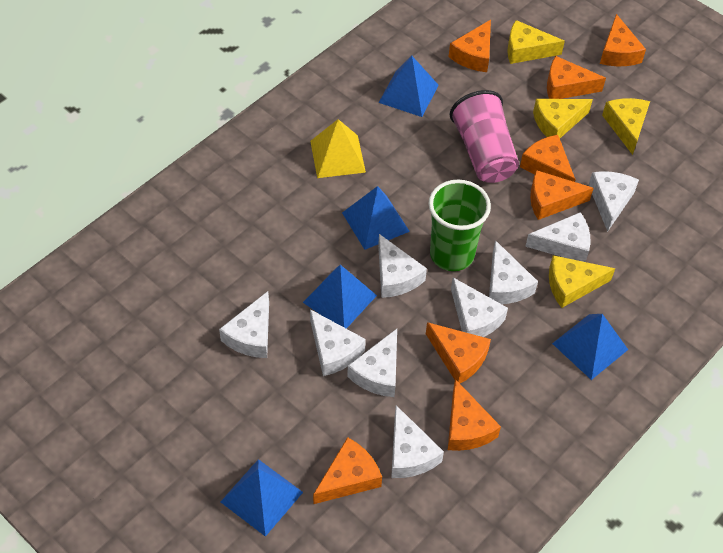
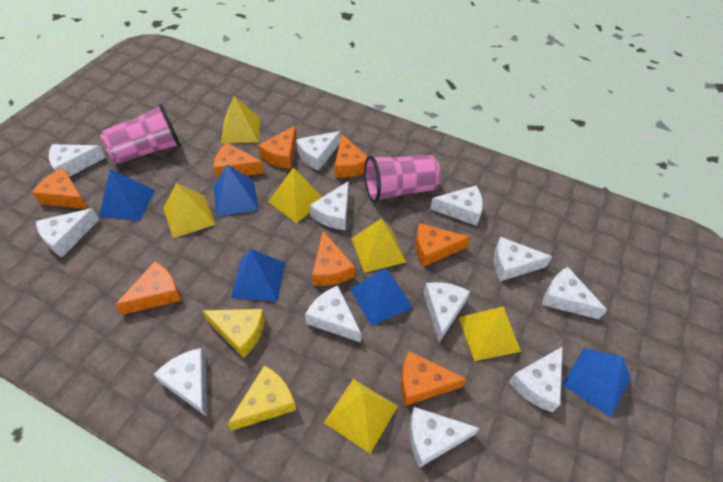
green cup: [429,180,491,271] = 1 -> none = 0
pink cup: [450,90,519,183] = 1 -> [101,104,181,164] [364,155,440,203] = 2
white cheese: [219,291,269,358] [310,309,366,376] [347,329,397,397] [378,234,427,298] [391,405,444,478] [451,278,508,337] [489,240,538,304] [525,212,590,262] [589,171,639,232] = 9 -> [36,208,100,257] [49,144,106,177] [154,348,207,417] [296,131,340,171] [305,285,361,343] [310,181,349,230] [410,407,480,468] [423,282,470,343] [430,186,483,226] [494,237,553,281] [509,346,563,412] [542,267,607,319] = 12
yellow cheese: [507,20,565,64] [533,99,593,138] [549,255,615,308] [602,98,650,155] = 4 -> [202,309,265,358] [228,365,296,431] = 2
yellow pyramid: [310,119,366,178] = 1 -> [163,183,216,238] [221,96,260,143] [268,168,322,223] [324,379,398,453] [351,218,406,273] [458,307,521,361] = 6

